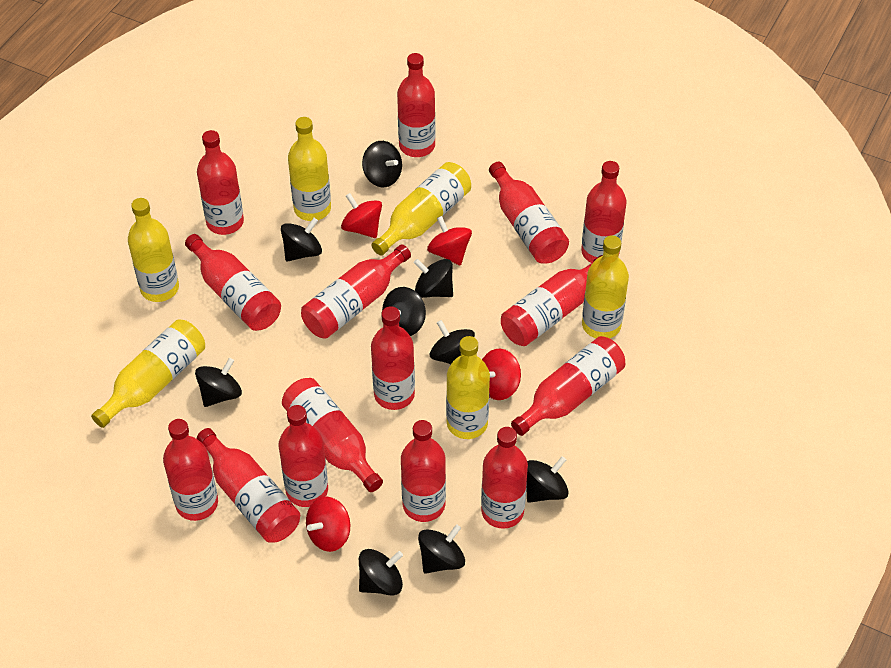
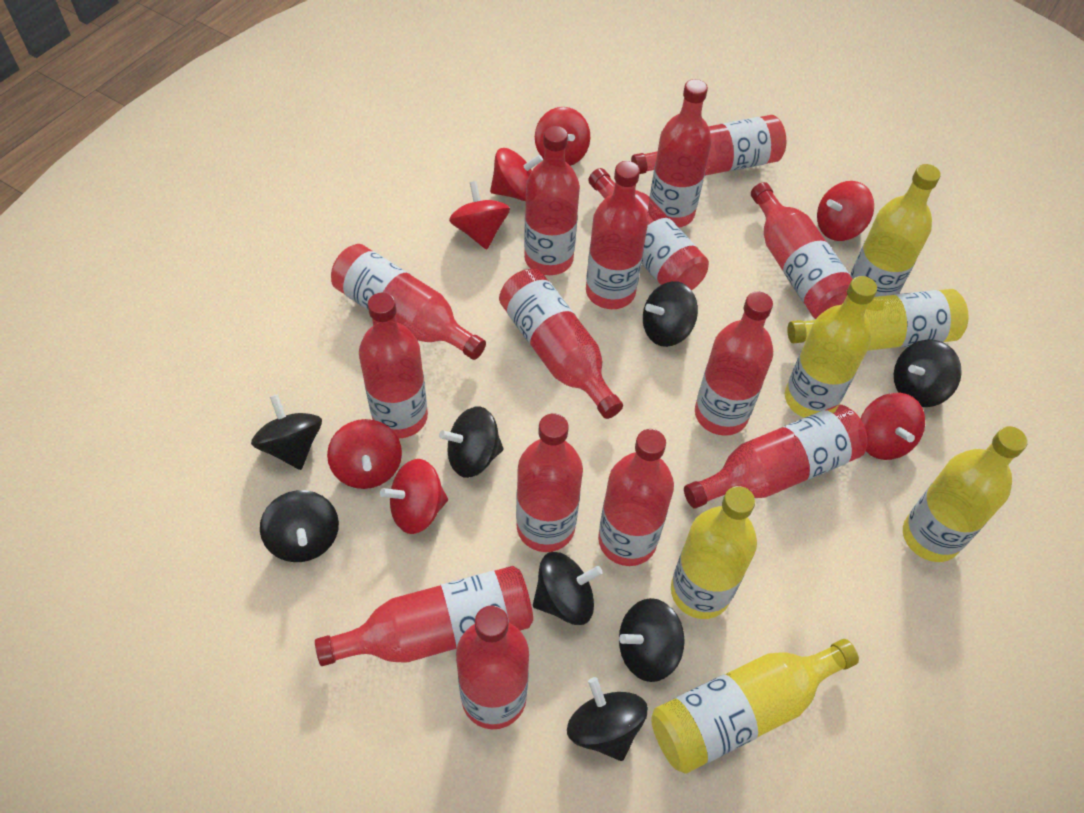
black spinning top: [195,358,242,407] [281,218,322,262] [359,549,403,595] [362,141,402,187] [382,287,426,336] [414,259,453,298] [418,524,465,574] [430,320,475,364] [526,456,569,503] = 9 -> [251,394,322,470] [260,490,339,562] [439,406,504,478] [533,552,603,625] [567,677,648,761] [619,598,685,682] [643,281,698,347] [894,339,962,407] = 8
red spinning top: [306,496,350,552] [341,193,382,238] [427,216,472,266] [482,349,521,400] = 4 -> [327,419,402,489] [380,459,448,534] [449,181,510,249] [490,148,543,201] [535,107,590,166] [817,181,874,241] [861,393,925,460] = 7

